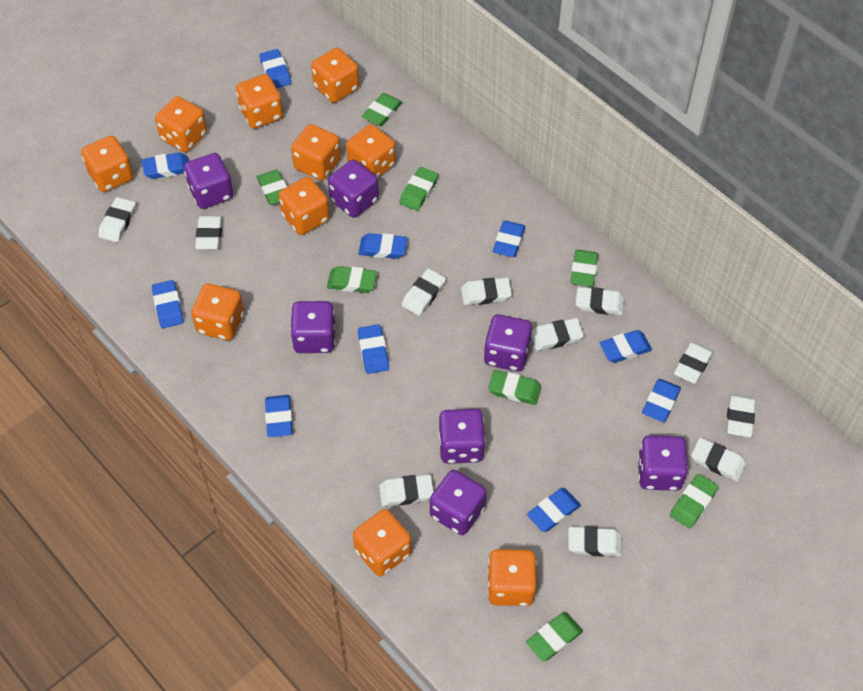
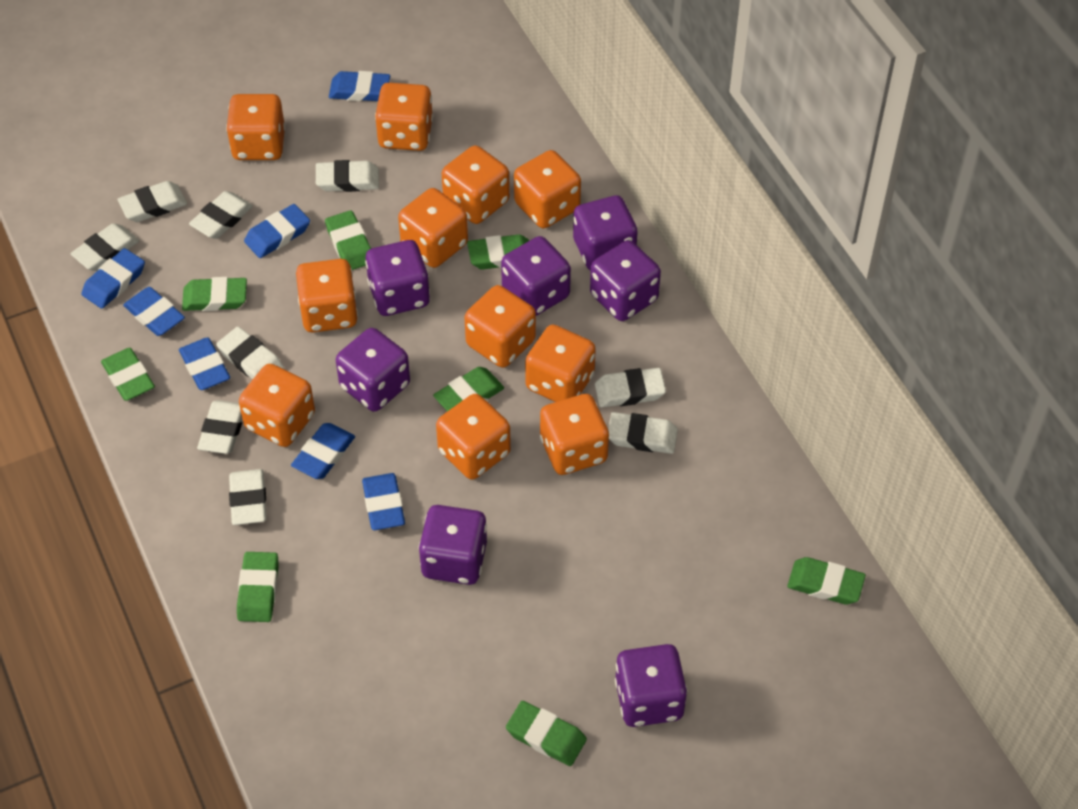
blue eraser: [142,152,189,179] [152,280,184,328] [259,49,292,88] [265,395,293,437] [358,324,389,374] [359,233,408,259] [493,221,525,257] [527,488,581,532] [600,330,652,363] [642,379,681,422] = 10 -> [81,248,145,309] [123,287,185,336] [179,338,230,390] [244,204,310,258] [291,423,355,479] [329,71,390,101] [362,473,405,530] = 7
orange dice: [81,136,133,192] [155,96,207,152] [191,283,244,340] [236,74,283,129] [278,177,330,235] [291,124,341,180] [311,48,359,103] [346,124,396,179] [353,509,412,576] [487,549,537,606] = 10 -> [226,94,285,160] [239,364,315,447] [296,259,358,332] [375,83,433,151] [398,188,468,268] [436,394,511,480] [442,145,510,224] [465,285,536,368] [514,150,581,228] [525,325,596,402] [540,394,609,475] = 11
white eraser: [98,197,136,242] [195,216,222,249] [379,475,434,506] [402,268,446,316] [461,278,512,305] [531,318,584,351] [568,526,622,557] [576,287,625,315] [674,342,713,384] [691,438,746,481] [726,394,755,437] = 11 -> [70,223,139,271] [118,181,187,222] [189,191,253,239] [197,400,242,454] [216,327,284,379] [229,469,267,525] [316,160,379,192] [595,368,666,407] [608,412,678,454] = 9

